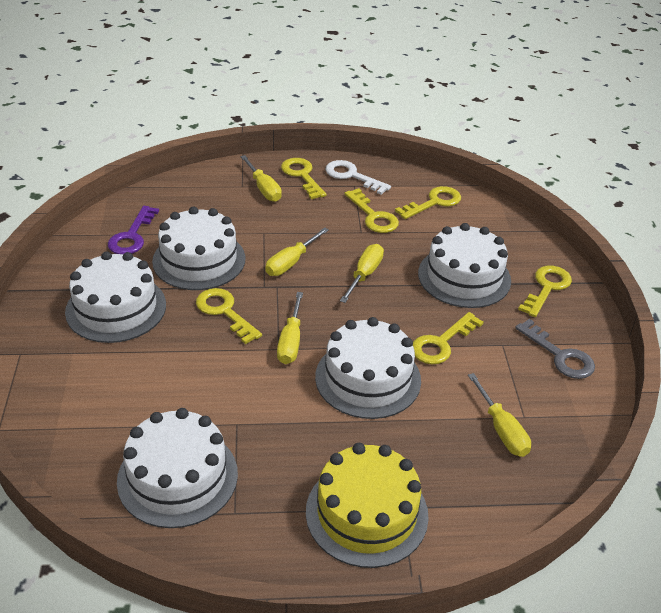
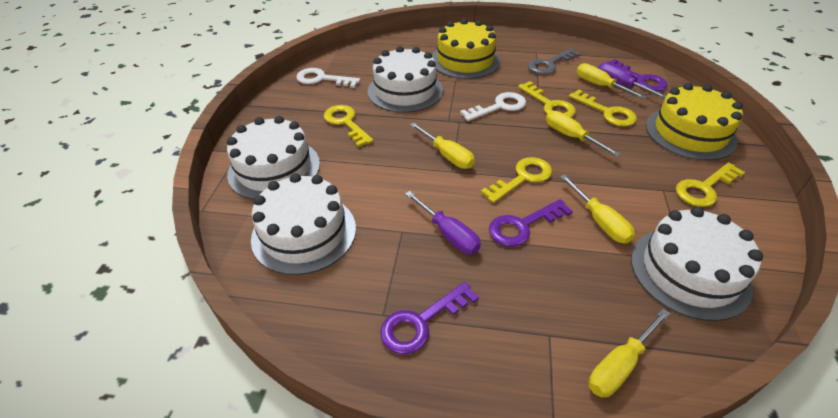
purple key: [108,206,159,254] = 1 -> [380,282,479,354] [489,199,573,247] [606,59,667,91] = 3
purple screwdriver: none = 0 -> [405,191,481,254] [598,63,666,99] = 2
white cake: [65,251,166,343] [117,408,238,528] [152,206,245,290] [315,317,421,419] [418,223,511,308] = 5 -> [227,116,320,200] [251,173,356,275] [368,46,443,113] [631,207,763,321] = 4
white key: [326,160,391,195] = 1 -> [296,68,360,88] [460,92,526,121] = 2
yellow cake: [306,443,429,568] = 1 -> [432,19,501,79] [646,83,743,161] = 2
yellow key: [196,288,262,344] [281,158,327,199] [345,188,399,233] [395,186,461,219] [413,312,484,364] [518,266,572,317] = 6 -> [324,105,373,147] [481,157,552,203] [518,81,576,117] [569,89,637,127] [676,162,745,207] = 5

